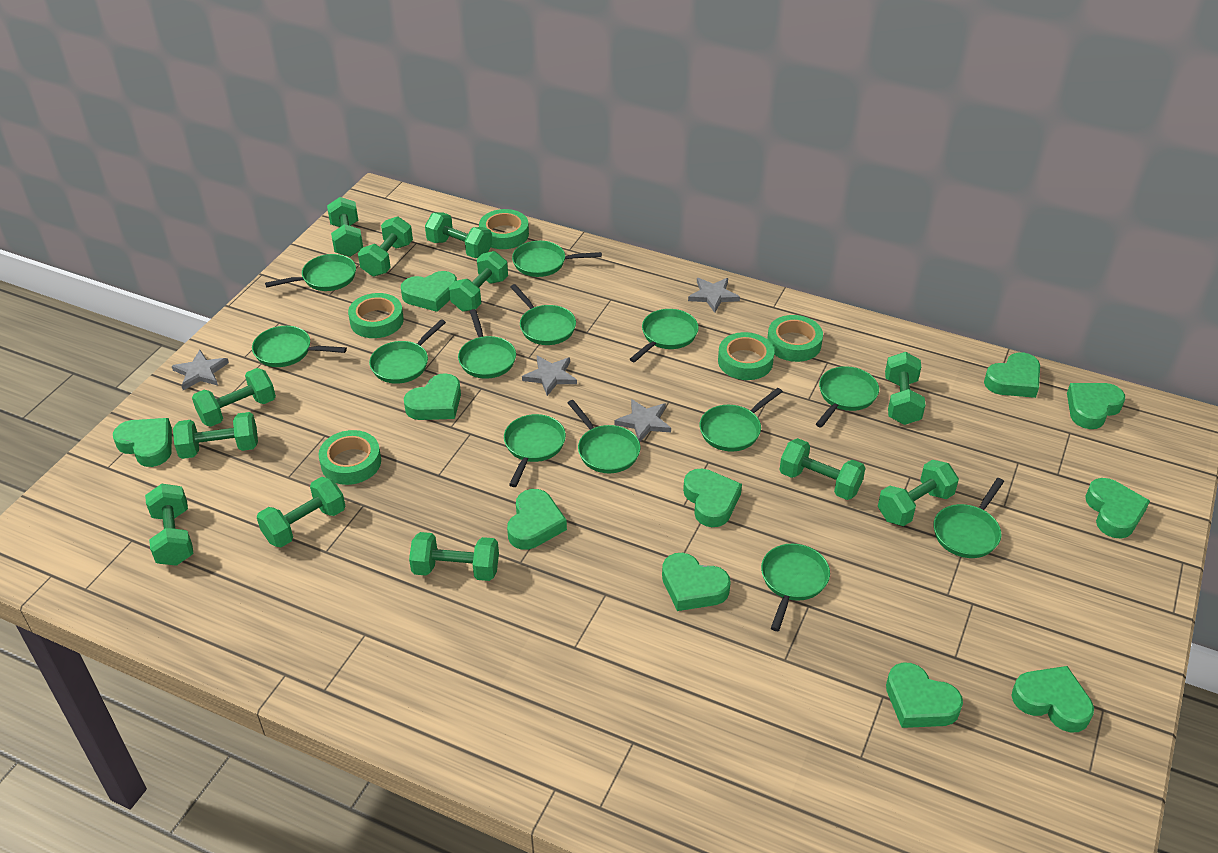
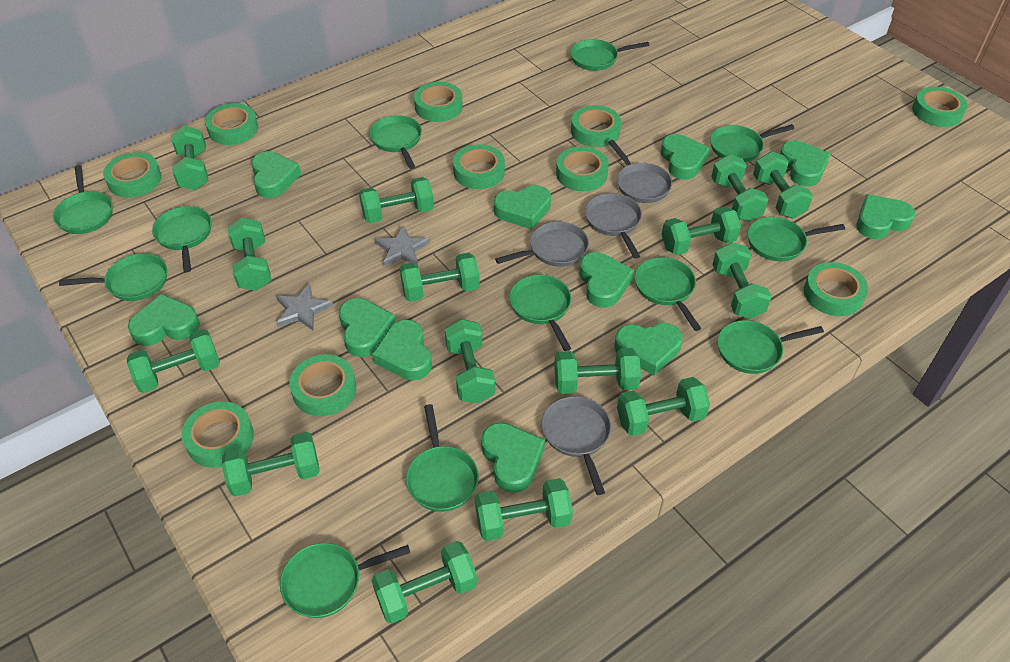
green dumbbell: [145,484,194,566] [173,412,258,459] [192,368,276,427] [257,477,345,547] [327,197,363,257] [358,216,413,277] [409,532,499,581] [425,212,492,258] [449,251,508,312] [779,438,865,500] [878,460,959,526] [885,352,925,425] = 12 -> [127,329,220,393] [171,126,208,190] [222,432,320,497] [228,218,271,291] [359,177,434,223] [372,541,477,624] [400,253,480,302] [445,319,495,403] [475,478,573,541] [554,348,641,394] [617,377,710,436] [662,207,741,255] [711,154,768,222] [712,242,772,319] [753,151,813,218] = 15
green pan: [252,326,347,367] [265,254,356,291] [369,319,446,384] [458,309,516,379] [504,414,566,487] [510,284,576,345] [512,241,602,277] [568,400,641,473] [630,309,699,362] [700,388,783,452] [761,544,830,631] [816,366,879,428] [934,478,1004,558] = 13 -> [53,165,112,234] [59,253,167,301] [152,206,212,273] [280,543,410,618] [369,115,422,169] [406,404,479,512] [509,275,572,351] [570,39,649,71] [635,257,701,331] [710,124,795,162] [718,320,824,374] [748,217,845,261] = 12
green tape: [318,430,381,485] [348,293,404,338] [479,209,529,249] [718,332,774,380] [767,315,823,362] = 5 -> [103,152,162,198] [181,401,254,468] [205,103,258,145] [289,354,356,416] [414,82,463,122] [453,144,505,189] [556,146,609,191] [571,105,621,147] [804,262,868,316] [912,87,968,127] = 10
grey pan: none = 0 -> [495,222,589,267] [542,396,611,495] [585,193,642,259] [608,140,672,203] = 4
grey star: [172,350,229,390] [522,356,577,396] [614,399,671,442] [688,278,740,313] = 4 -> [276,284,333,330] [375,226,430,266] = 2

